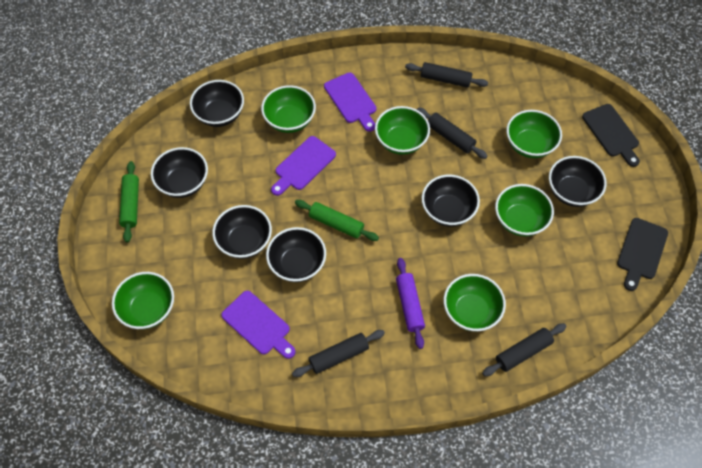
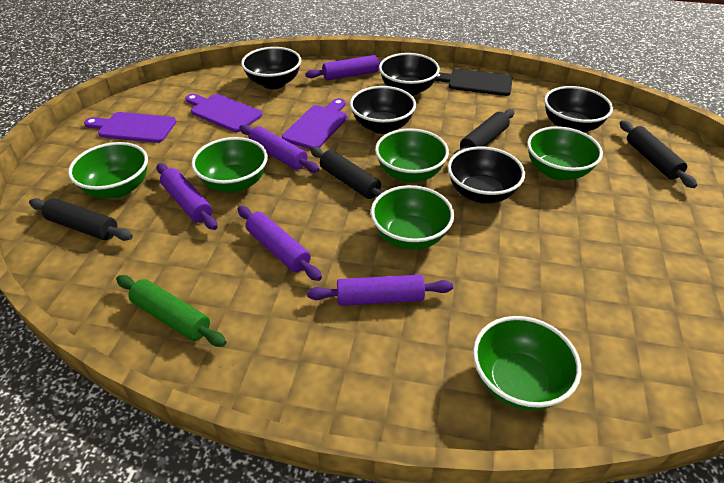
black bowl: [151,147,208,198] [190,80,244,127] [212,205,272,259] [266,227,326,282] [422,175,480,227] [549,156,607,207] = 6 -> [241,47,301,89] [350,86,416,134] [379,53,440,96] [448,146,525,203] [544,86,613,132] = 5
black cutting board: [582,104,640,167] [617,218,668,291] = 2 -> [435,69,513,96] = 1
green rolling pin: [119,161,139,243] [295,200,379,241] = 2 -> [116,275,226,347] = 1
purple rolling pin: [396,258,425,349] = 1 -> [157,163,217,230] [238,206,322,281] [239,125,320,173] [305,55,383,81] [307,275,453,306] = 5

